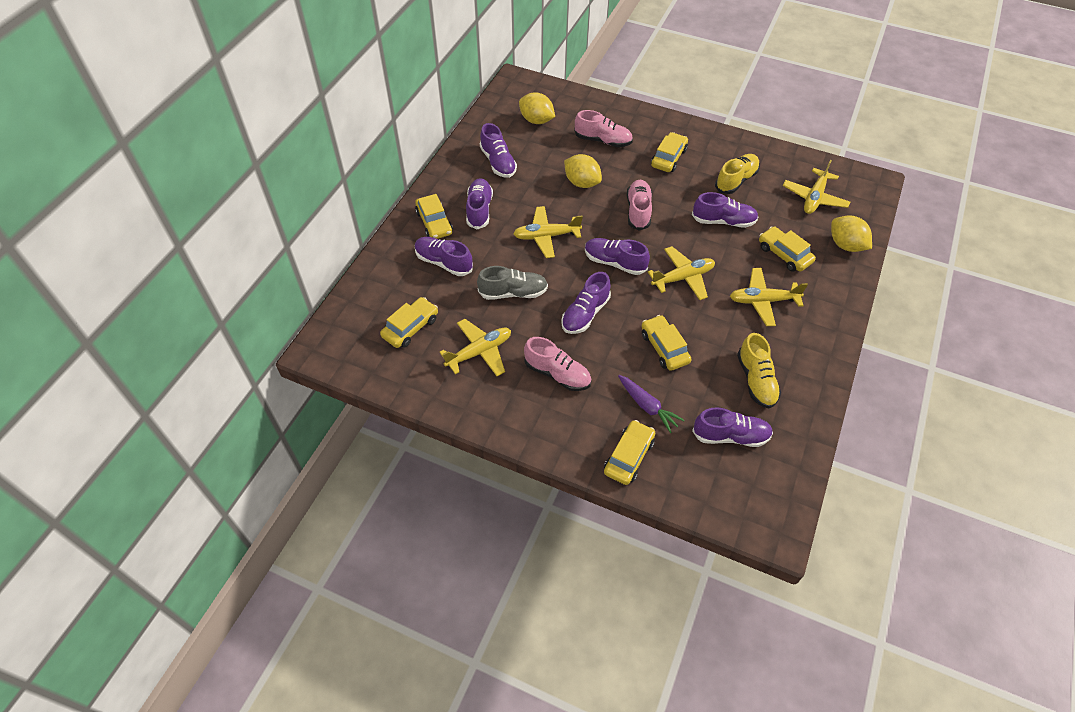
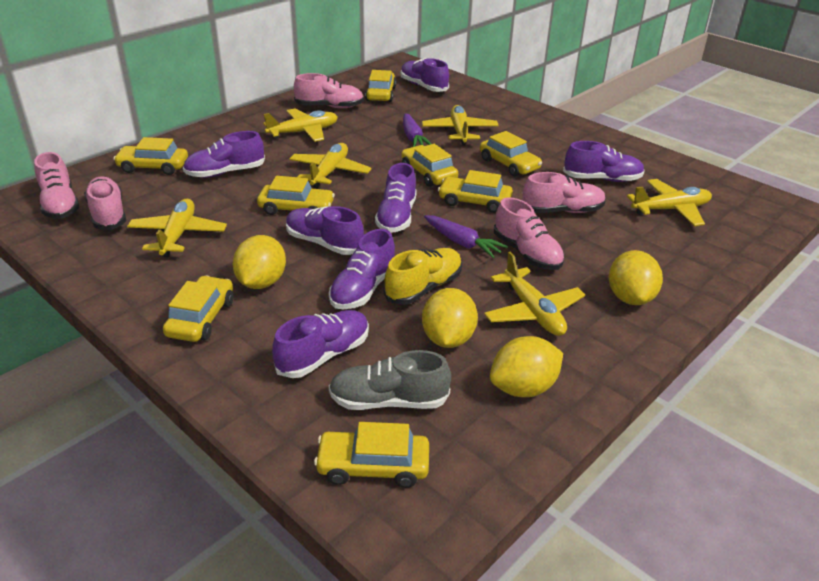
pink shoe: [524,337,592,391] [574,110,633,147] [627,180,652,231] = 3 -> [34,152,79,219] [84,177,126,230] [294,73,364,108] [494,197,565,270] [522,172,606,213] = 5
purple carrot: [618,375,685,433] = 1 -> [403,113,431,147] [424,215,508,258] = 2
yellow car: [380,297,438,348] [415,194,453,239] [604,420,655,485] [641,315,692,371] [651,132,688,172] [759,226,816,272] = 6 -> [113,137,188,175] [163,276,233,342] [257,176,335,215] [314,422,429,488] [365,70,396,102] [401,144,458,187] [438,170,513,213] [480,131,542,176] = 8
yellow lemon: [519,92,555,124] [564,154,602,188] [831,215,872,252] = 3 -> [233,235,286,289] [422,288,478,348] [490,336,563,397] [609,250,663,305] = 4
yellow plane: [440,319,511,376] [513,206,583,258] [648,246,715,300] [730,268,808,326] [783,160,850,214] = 5 -> [127,199,227,257] [263,109,338,142] [289,143,371,188] [422,105,499,146] [484,252,585,336] [627,179,712,226] = 6
yellow shoe: [715,154,760,194] [737,333,781,409] = 2 -> [384,248,462,305] = 1

